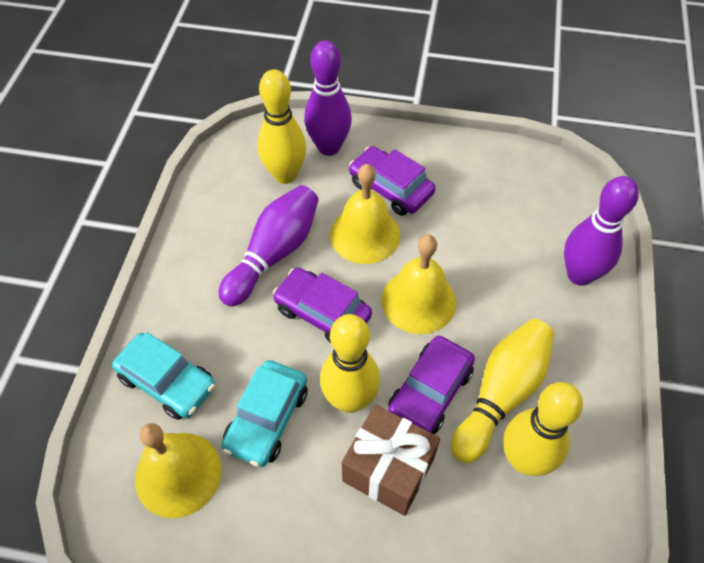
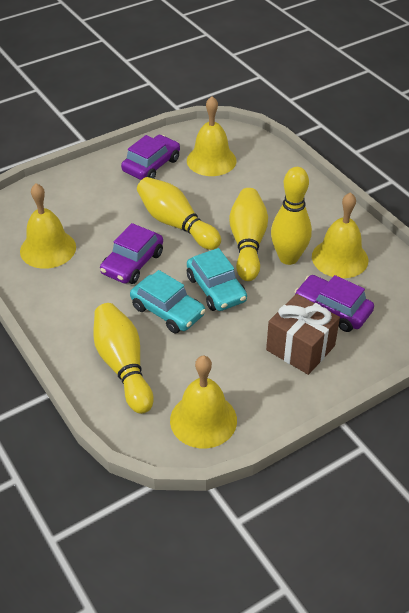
purple bowling pin: [218,185,319,306] [304,40,352,156] [564,176,639,286] = 3 -> none = 0
yellow bell: [135,423,221,518] [330,164,400,264] [381,235,456,334] = 3 -> [20,183,76,269] [170,356,237,448] [187,96,236,176] [312,192,368,278] = 4

